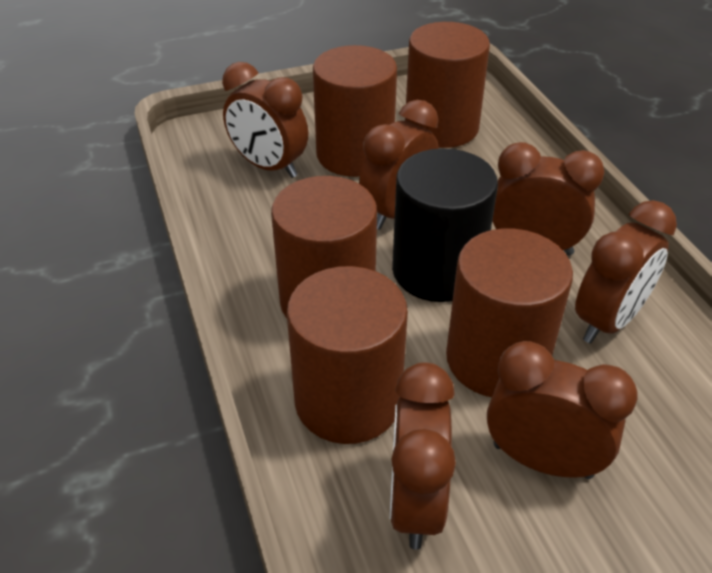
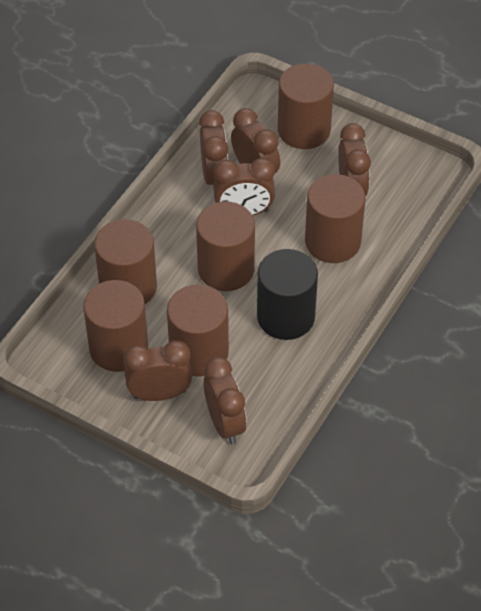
brown cylinder: [271,176,377,318] [287,266,408,444] [313,45,397,177] [405,22,490,148] [446,228,573,397] = 5 -> [83,280,148,372] [94,219,157,304] [167,284,229,376] [196,202,255,291] [278,63,334,149] [305,174,365,263] = 6

